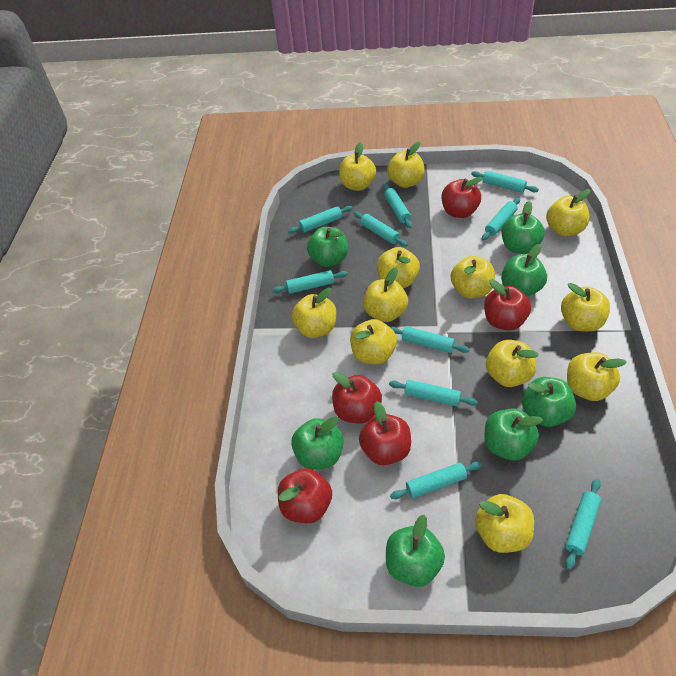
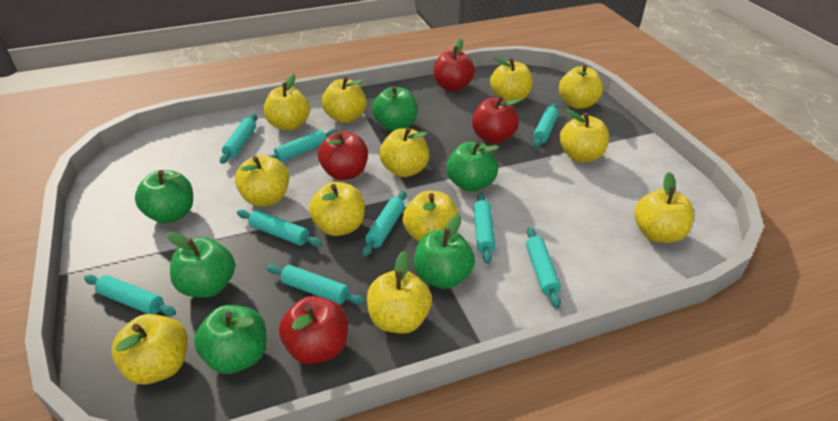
green apple: [291,416,343,470] [307,227,348,267] [386,515,445,587] [485,408,543,461] [501,244,547,297] [502,201,545,254] [522,377,576,427] = 7 -> [135,170,193,223] [167,231,235,298] [194,305,266,374] [372,86,417,131] [414,214,475,289] [447,141,499,192] = 6
red apple: [278,468,332,523] [332,372,382,424] [359,401,411,465] [442,177,483,218] [484,279,531,330] = 5 -> [279,296,348,364] [318,131,368,180] [434,39,475,91] [472,96,521,144] = 4
turquoise rolling pin: [272,270,348,294] [288,206,353,233] [354,212,408,247] [383,184,412,228] [389,380,478,407] [390,326,470,353] [390,462,482,499] [471,171,539,193] [482,197,520,241] [565,479,601,570] = 10 -> [84,275,176,316] [220,114,258,164] [237,210,322,246] [266,264,365,305] [270,129,338,162] [362,191,406,256] [473,193,495,264] [526,227,561,308] [533,103,559,148] = 9

